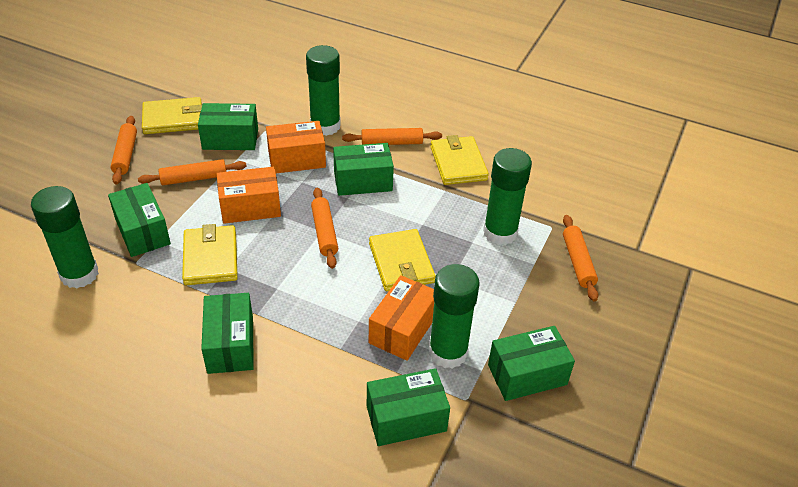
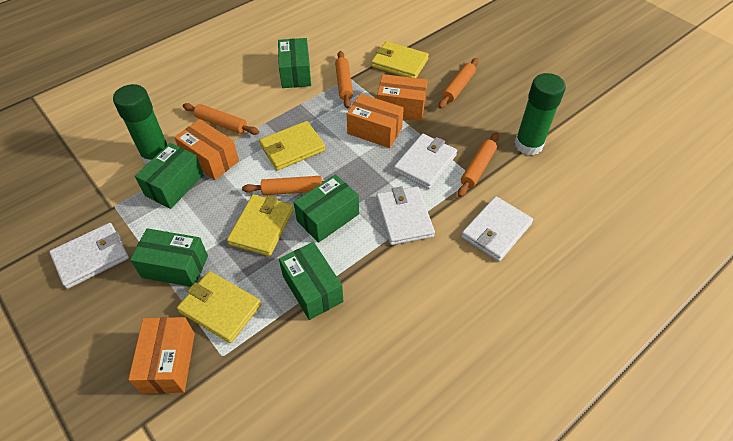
green box: [108,183,171,257] [198,103,258,150] [201,293,254,374] [333,143,394,196] [367,368,450,446] [488,326,575,401] = 6 -> [130,228,208,287] [135,143,204,209] [278,38,311,88] [279,242,343,320] [294,174,359,243] = 5
green glue stick: [31,186,99,289] [306,45,341,136] [429,264,480,369] [483,148,532,245] = 4 -> [113,84,168,164] [514,73,566,155] = 2
orange box: [217,167,281,224] [266,121,326,173] [369,275,434,361] = 3 -> [128,317,195,394] [174,119,239,180] [347,94,404,148] [377,74,428,121] = 4
white wallet: none = 0 -> [49,223,129,289] [376,186,435,245] [394,134,457,189] [461,196,533,261] = 4

